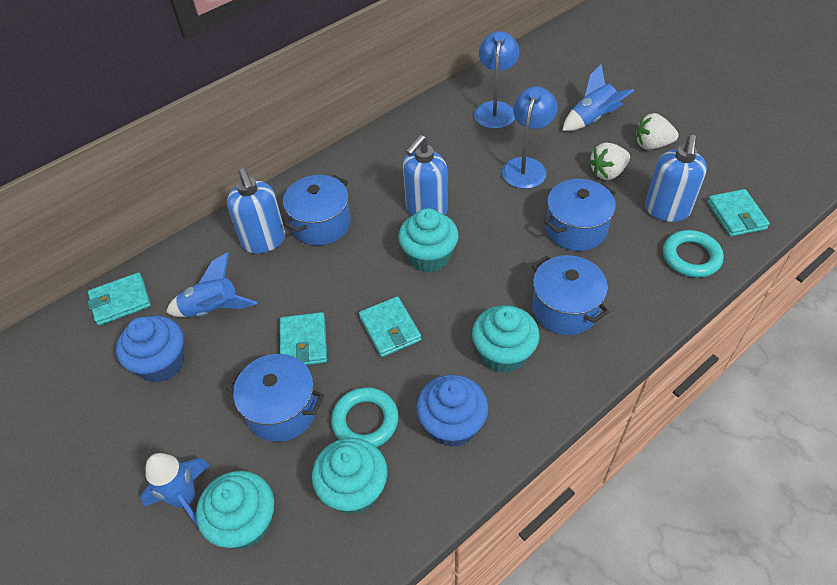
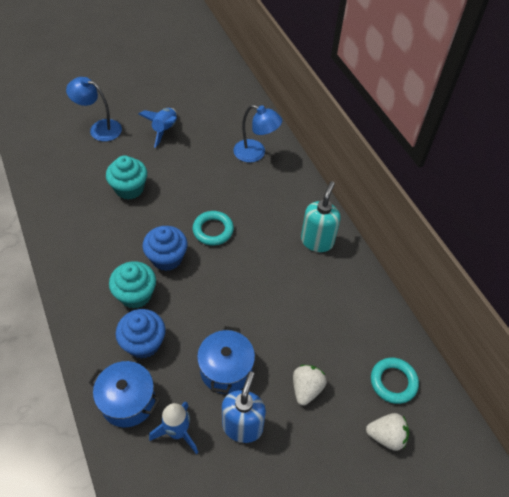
blue pot: [226,354,324,442] [283,175,351,245] [532,255,609,335] [544,179,616,251] = 4 -> [89,361,160,427] [197,326,255,394] = 2
blue rocket: [140,453,210,527] [166,252,257,317] [562,64,634,131] = 3 -> [138,108,177,148] [149,402,198,454] = 2
blue soap dispenser: [227,168,286,254] [403,135,448,215] [645,135,707,222] = 3 -> [222,371,266,443] = 1
turquoise cupcake: [196,471,274,549] [312,438,388,514] [398,208,459,273] [472,305,540,373] = 4 -> [106,156,147,199] [109,261,156,309] = 2
turquoise soap dispenser: none = 0 -> [301,181,341,252] = 1
turquoise wallet: [88,272,151,326] [280,312,327,365] [359,296,421,357] [707,189,770,237] = 4 -> none = 0

